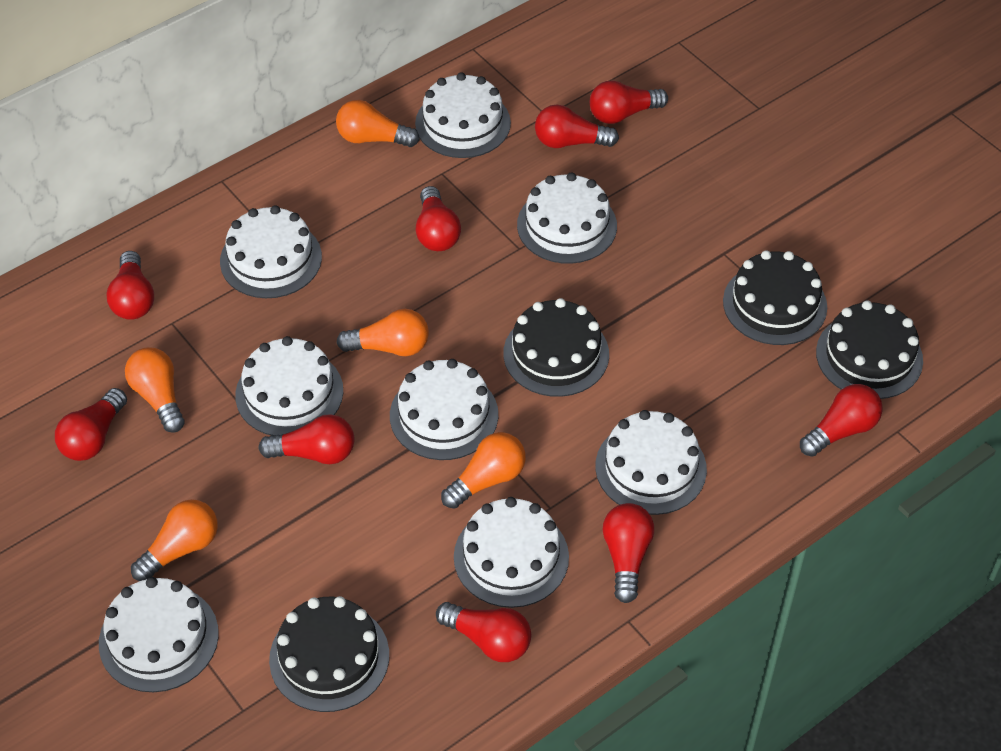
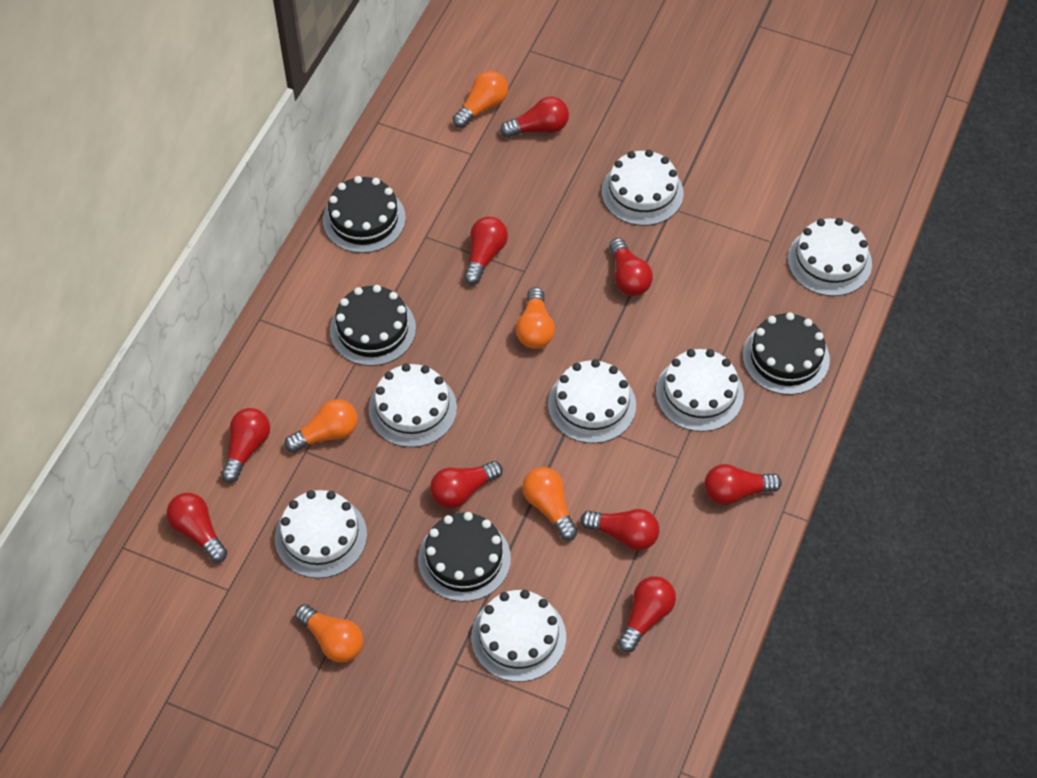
white cake: [99,577,219,692] [220,205,322,298] [235,336,343,436] [390,359,498,460] [415,73,511,158] [454,497,569,608] [517,173,617,264] [596,410,707,515] = 8 -> [275,490,367,578] [369,363,457,447] [471,590,566,682] [548,359,636,443] [602,150,684,226] [656,349,744,432] [788,218,872,296] = 7

